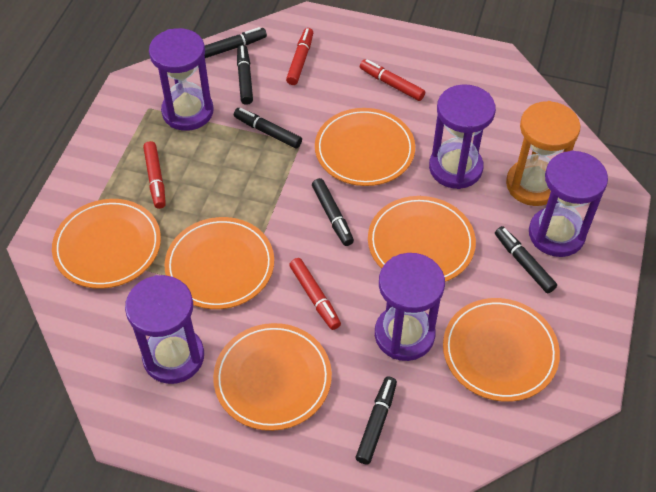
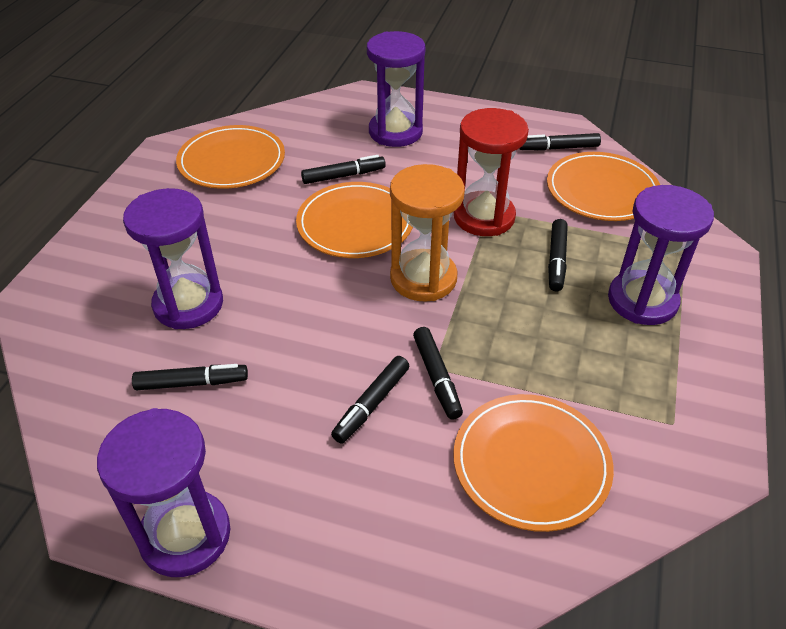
orange plate: [52,199,161,289] [164,217,274,309] [213,323,332,431] [315,108,415,186] [368,196,476,282] [443,298,560,402] = 6 -> [176,125,285,189] [296,182,413,258] [453,394,614,532] [547,152,660,221] = 4
purple hourglass: [125,275,204,384] [149,28,214,131] [375,253,445,361] [429,84,496,189] [529,150,608,257] = 5 -> [97,408,231,577] [123,188,223,329] [367,31,425,147] [608,185,714,325] = 4
red hourglass: none = 0 -> [454,108,529,236] = 1
red marker: [143,141,166,209] [286,28,313,85] [289,258,341,330] [360,59,425,101] = 4 -> none = 0

